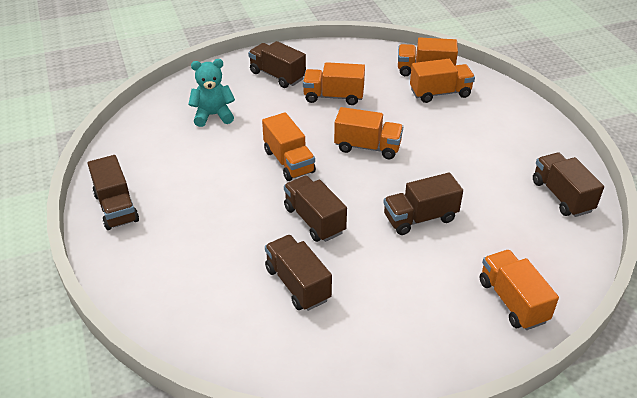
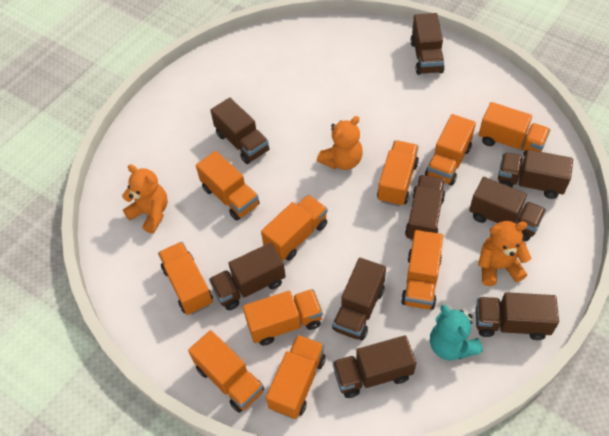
brown truck: [88,155,139,230] [248,41,306,88] [265,235,332,311] [284,176,347,242] [383,172,463,235] [533,153,604,217] = 6 -> [209,243,286,310] [210,98,270,164] [332,258,386,340] [333,335,416,398] [405,175,445,241] [411,13,445,75] [469,177,546,241] [476,292,559,340] [498,150,573,199] = 9
orange teddy bear: none = 0 -> [122,164,168,234] [317,116,363,170] [478,221,531,286] = 3
orange truck: [262,112,316,181] [303,62,365,105] [334,107,403,159] [398,38,458,76] [410,59,475,103] [480,250,559,330] = 6 -> [158,242,213,315] [188,330,264,413] [196,151,260,221] [243,289,323,346] [261,195,328,261] [266,335,326,419] [377,140,419,206] [401,230,443,310] [425,114,476,186] [479,102,550,157] = 10

